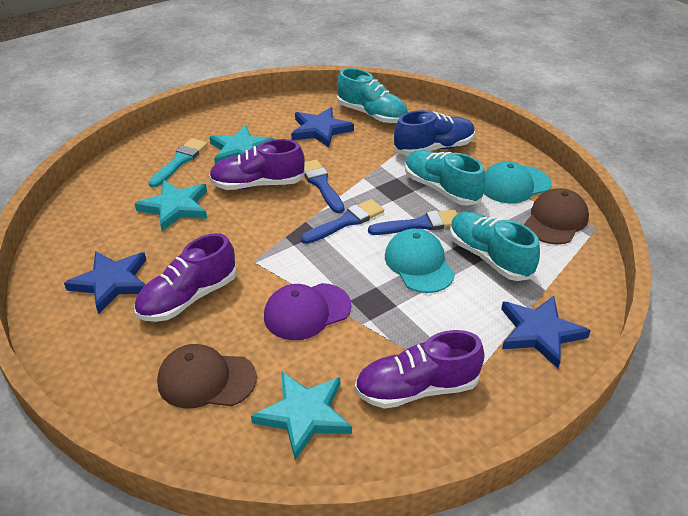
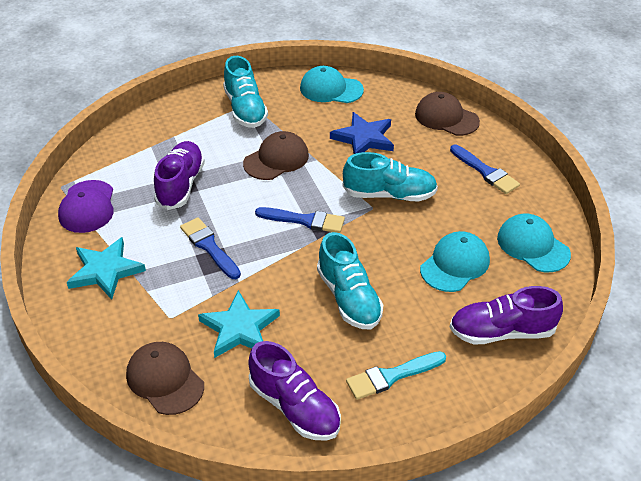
blue shoe: [394,110,475,156] = 1 -> none = 0
blue star: [64,251,146,314] [291,107,354,148] [501,296,591,369] = 3 -> [330,112,394,154] = 1
brown cap: [157,344,257,409] [524,188,589,244] = 2 -> [126,342,204,415] [243,131,309,180] [415,92,480,136] = 3
turquoise cap: [385,229,455,293] [484,161,551,203] = 2 -> [300,66,364,103] [420,231,490,292] [497,214,571,272] = 3
turquoise star: [135,180,207,231] [210,125,275,164] [251,371,352,460] = 3 -> [67,237,146,300] [198,290,280,358] = 2

